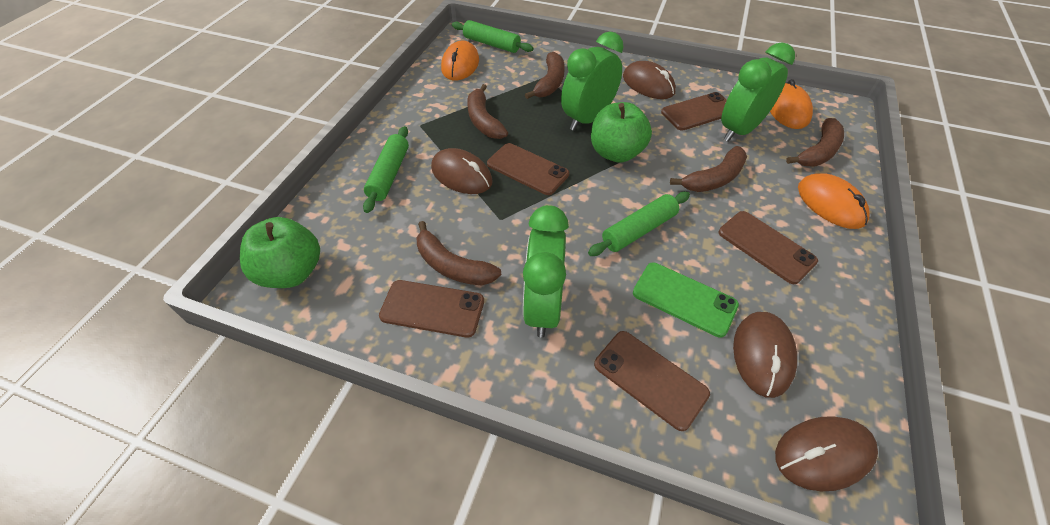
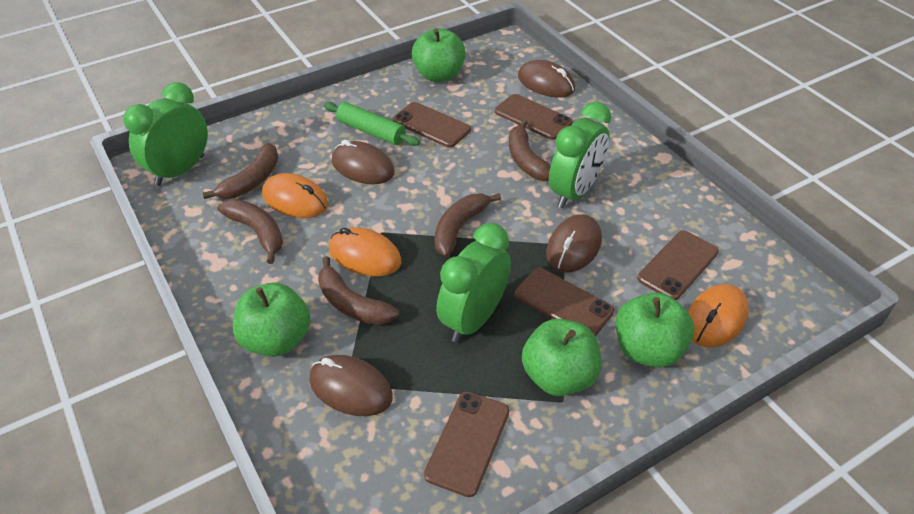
green apple: [240,217,320,288] [591,102,652,163] = 2 -> [233,283,311,357] [412,28,466,82] [522,319,601,396] [616,292,694,368] = 4
green phone: [633,262,739,338] = 1 -> none = 0
green rolling pin: [363,126,409,213] [452,20,534,53] [588,192,690,256] = 3 -> [324,102,420,146] = 1

